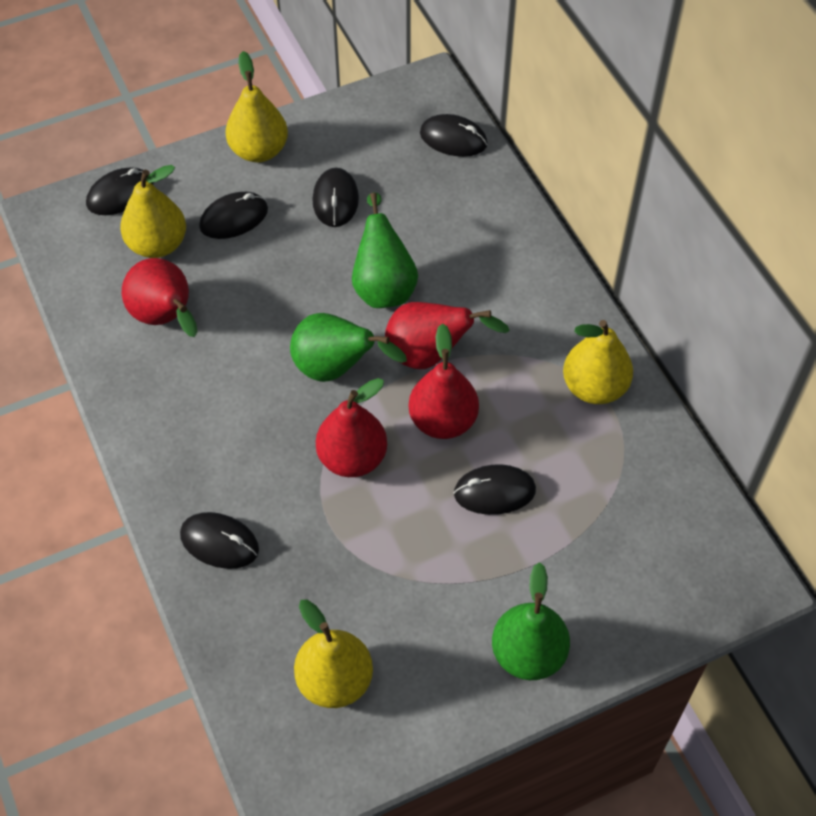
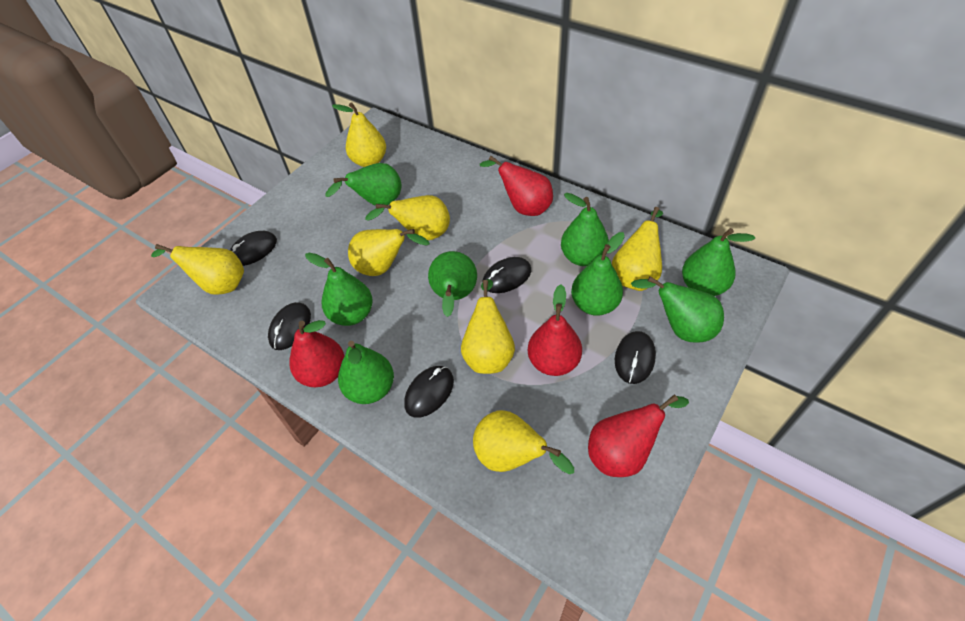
black mouse: [86,167,153,215] [180,512,259,569] [199,192,268,239] [313,168,359,227] [420,114,488,157] [454,464,536,515] = 6 -> [230,231,277,266] [268,302,311,350] [404,366,454,418] [482,257,531,293] [615,331,656,384] = 5
green pear: [290,313,407,382] [352,192,418,308] [492,562,570,680] = 3 -> [305,253,373,326] [325,163,401,206] [338,341,394,404] [428,251,477,317] [561,193,609,266] [571,232,625,316] [631,276,724,343] [682,228,755,296] = 8
yellow pear: [120,165,186,258] [226,51,288,162] [294,600,373,708] [563,320,633,404] = 4 -> [151,244,244,295] [332,103,386,167] [348,229,430,276] [365,195,450,240] [461,279,515,374] [473,410,574,474] [612,207,663,291] = 7

